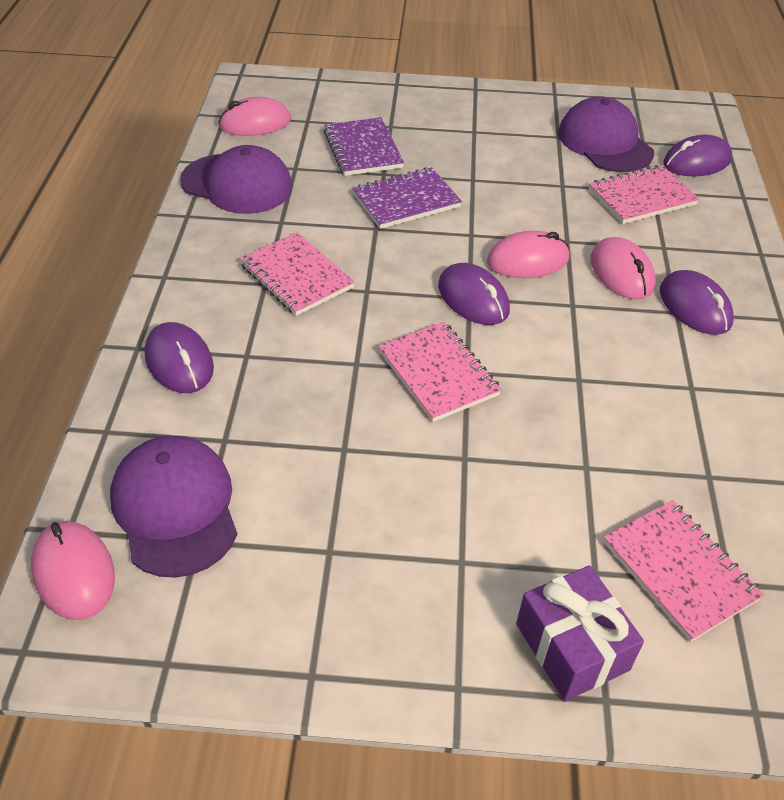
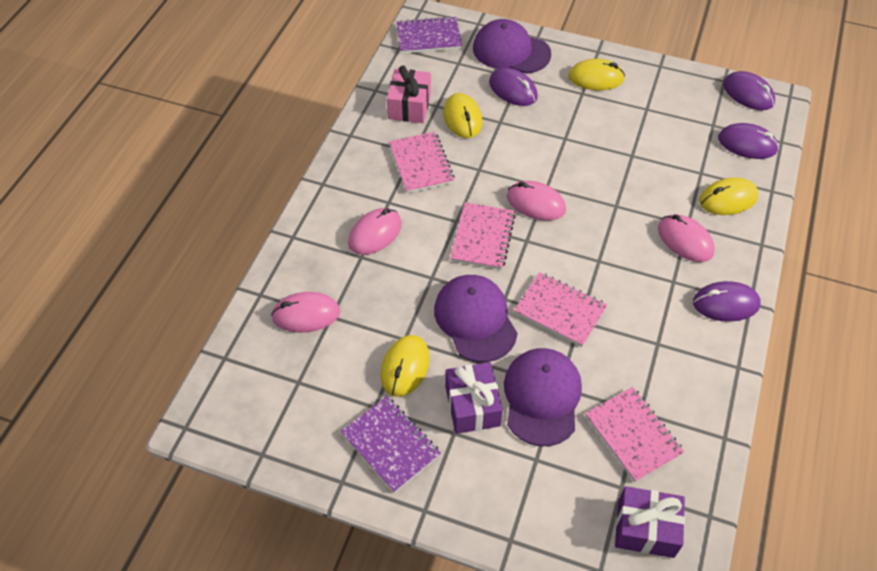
pink gift: none = 0 -> [387,66,431,123] = 1
purple gift: [516,565,644,701] = 1 -> [445,362,503,434] [615,486,685,558] = 2
yellow mouse: none = 0 -> [380,335,430,397] [443,93,482,138] [568,59,625,90] [699,177,758,215] = 4

